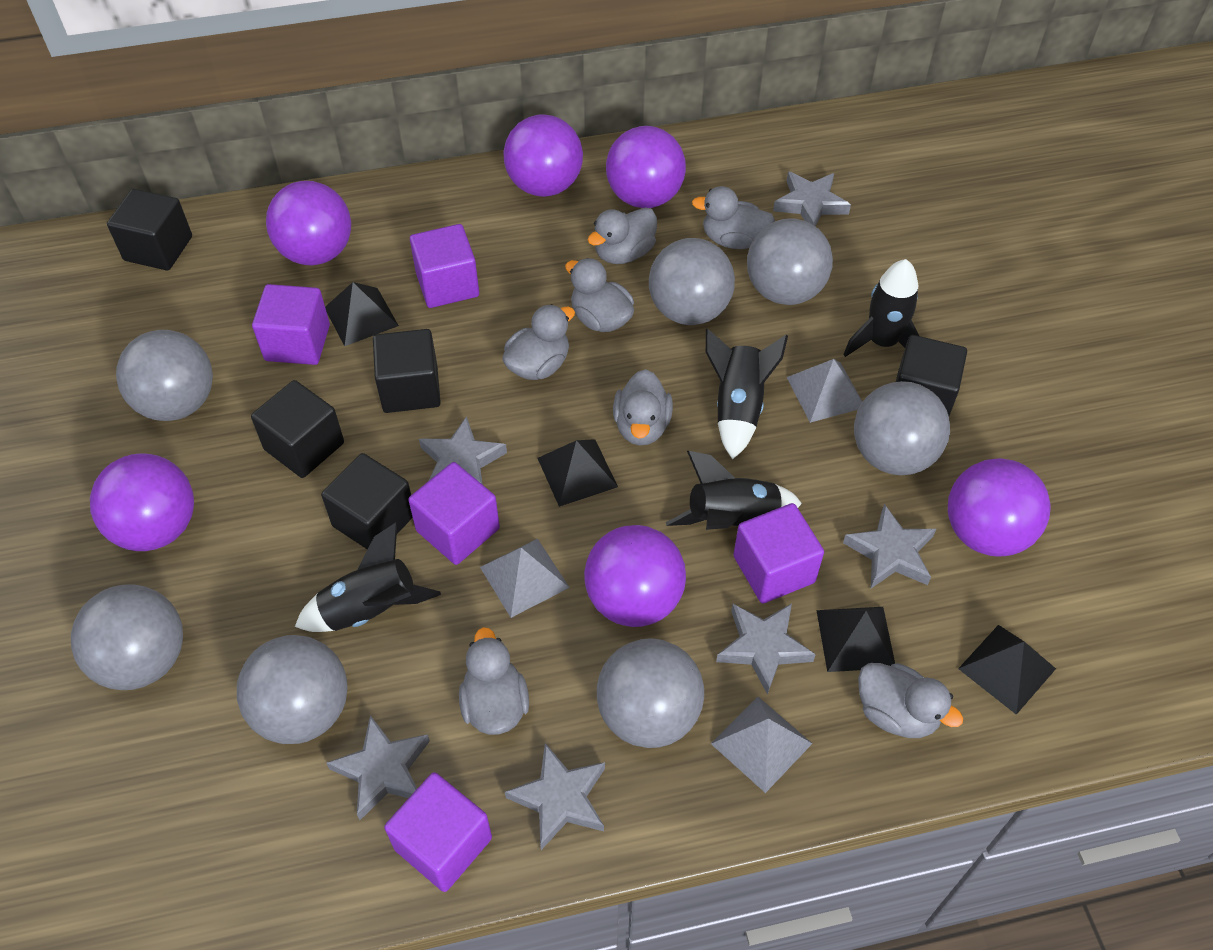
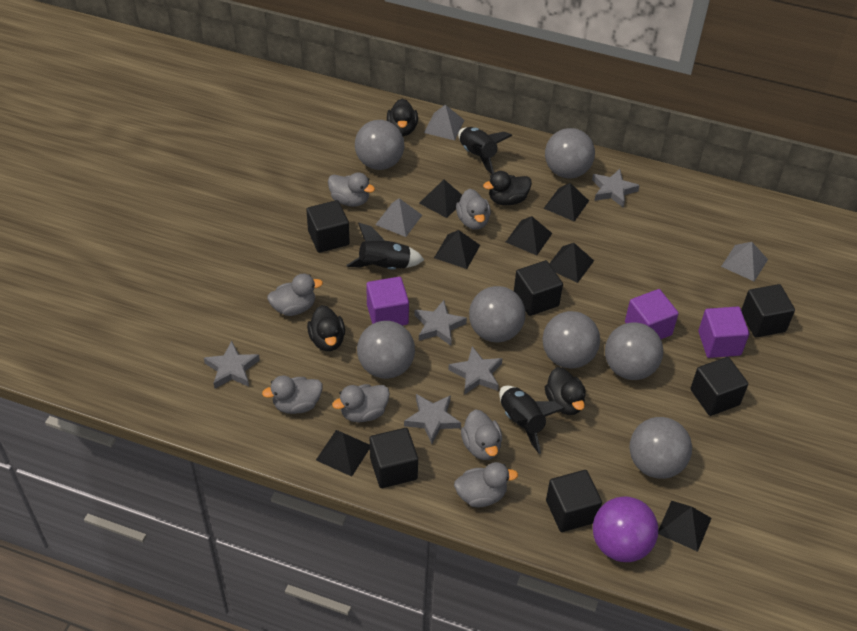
black cube: [107,189,192,271] [251,380,344,478] [321,453,413,550] [373,329,441,413] [896,335,967,416] = 5 -> [306,200,350,253] [370,428,418,488] [514,260,563,316] [546,470,602,532] [690,357,748,416] [741,284,795,337] = 6
black duck: none = 0 -> [307,305,345,351] [387,98,418,136] [483,171,532,206] [545,367,585,415] = 4
black pyramid: [325,282,399,346] [538,439,618,507] [816,607,895,672] [958,625,1056,715] = 4 -> [316,430,370,477] [419,179,462,218] [434,230,480,269] [506,216,552,255] [543,183,589,222] [549,243,594,283] [658,501,711,552] = 7
black rocket: [295,522,441,632] [666,451,802,530] [706,328,788,459] [843,259,919,357] = 4 -> [347,222,424,270] [458,127,512,174] [499,386,565,454] = 3
grey star: [326,715,430,820] [419,416,507,485] [505,743,605,850] [716,603,816,695] [773,171,851,226] [843,504,936,588] = 6 -> [204,341,260,388] [404,394,461,444] [415,300,467,346] [448,346,503,395] [592,169,640,208] = 5
purple ball: [90,453,194,551] [266,181,351,265] [503,114,583,197] [584,525,686,627] [606,126,686,208] [948,458,1050,557] = 6 -> [593,496,658,562] = 1
purple cube: [252,284,330,365] [384,772,492,892] [408,462,500,565] [410,224,479,308] [733,503,824,604] = 5 -> [366,277,409,326] [625,289,679,339] [698,306,749,358] = 3

